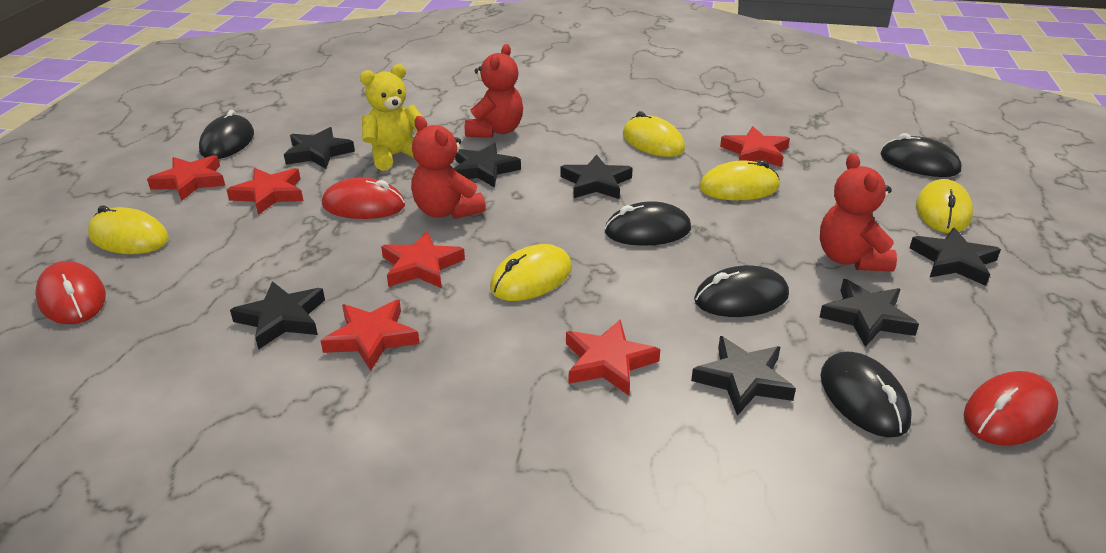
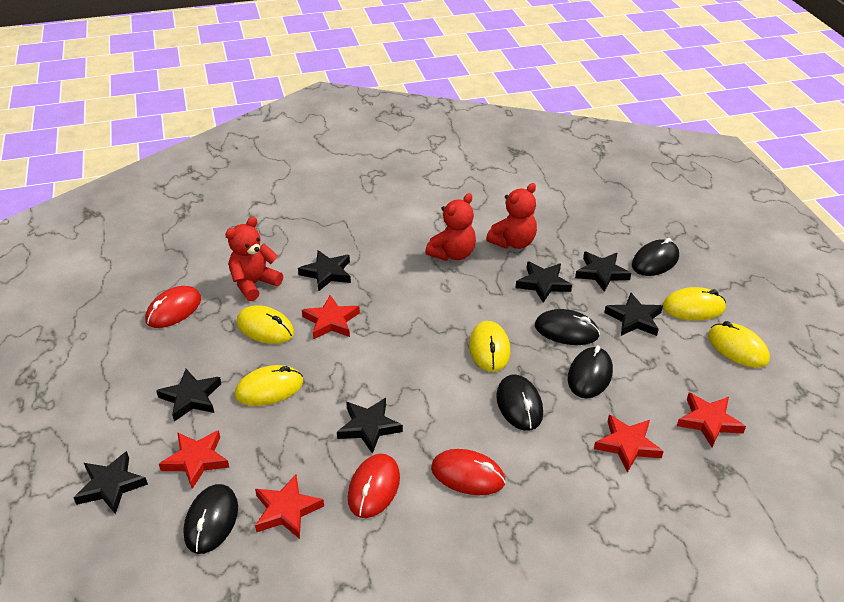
red star: [147,155,225,201] [227,168,303,215] [321,300,420,371] [381,231,465,288] [566,320,660,396] [720,126,790,167] = 6 -> [159,430,229,489] [255,475,324,539] [302,295,360,339] [594,415,664,473] [677,393,746,447] = 5
yellow teddy bear: [360,64,428,171] = 1 -> none = 0

